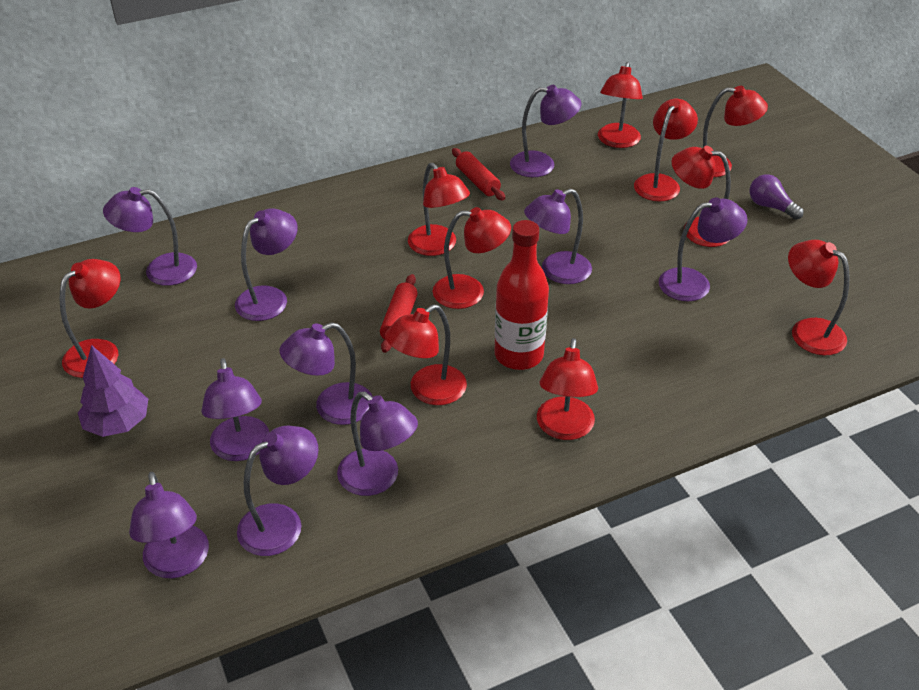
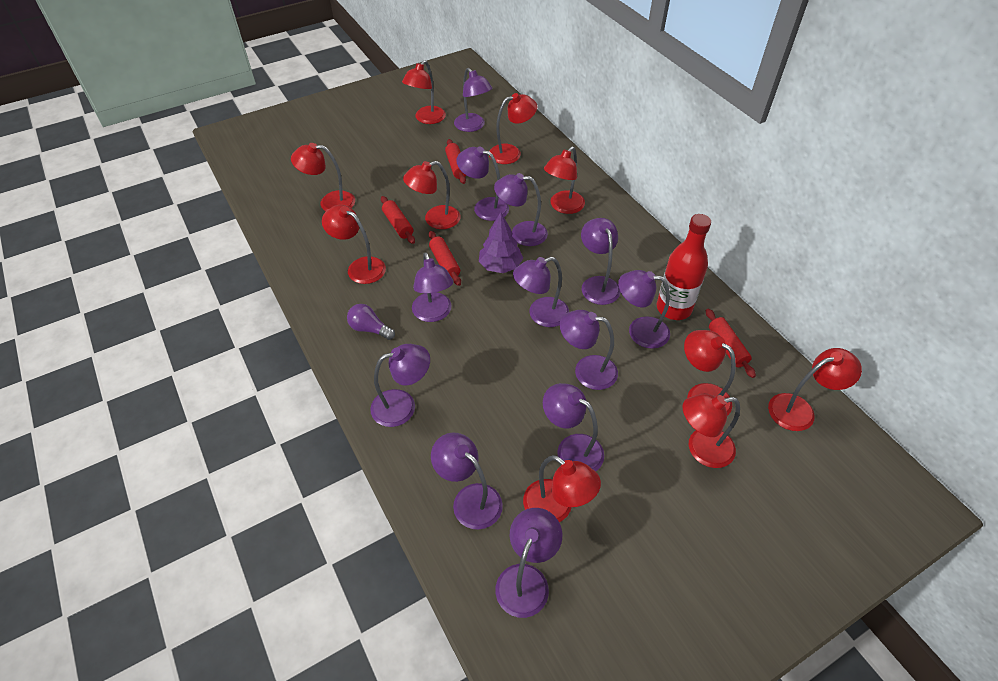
purple lamp: [103,187,197,286] [129,472,209,578] [201,358,269,461] [235,208,298,321] [237,426,318,556] [280,322,373,425] [337,392,418,496] [510,85,581,177] [524,189,592,284] [659,197,748,301] = 10 -> [370,344,430,427] [412,252,453,322] [431,433,503,529] [454,68,492,132] [456,146,509,221] [494,173,548,246] [495,508,562,618] [513,257,569,327] [543,383,604,472] [560,310,618,390] [581,218,620,305] [618,270,670,349] = 12
red rolling pin: [380,274,418,353] [452,148,505,200] = 2 -> [381,196,415,244] [429,231,461,286] [445,139,466,184] [706,309,756,378] = 4

